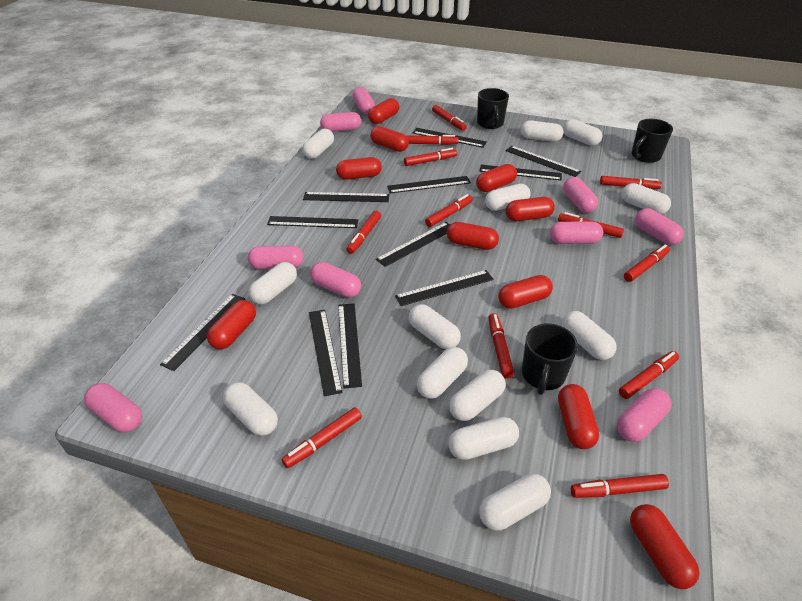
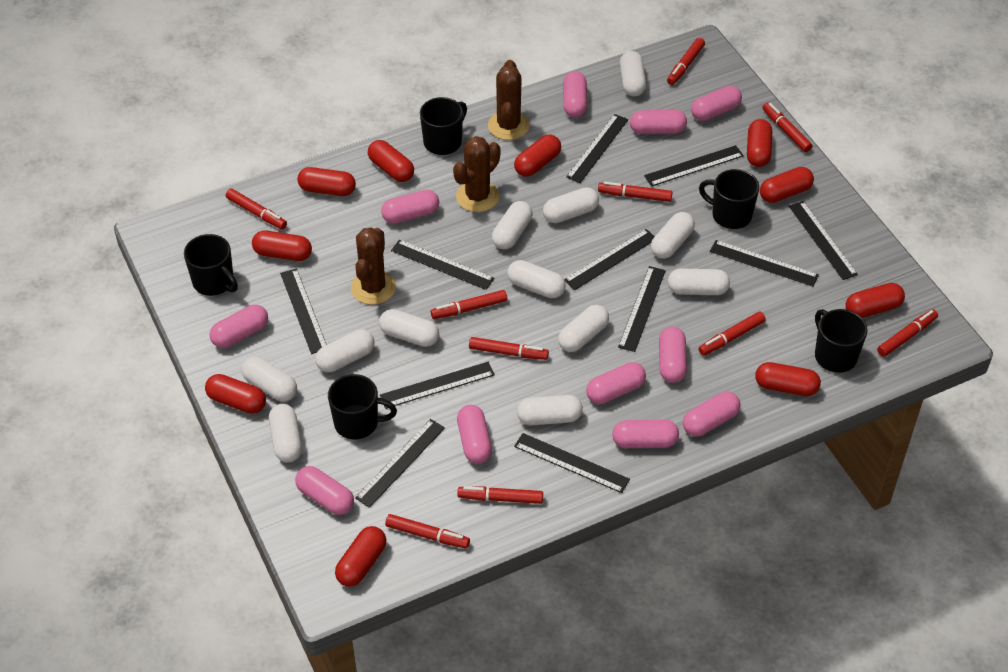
black mug: [477,88,509,129] [522,324,578,395] [632,119,673,163] = 3 -> [184,234,238,296] [328,374,397,439] [420,97,467,155] [699,169,759,229] [815,309,868,373] = 5
brown cactus: none = 0 -> [351,227,396,305] [453,136,500,212] [488,60,530,140] = 3
pink capsule: [84,383,142,432] [248,245,304,269] [310,262,361,298] [320,112,361,132] [353,87,375,114] [550,222,603,244] [563,177,598,213] [617,388,672,442] [635,208,684,245] = 9 -> [210,305,268,348] [295,466,354,515] [381,190,439,224] [457,405,492,464] [563,71,587,117] [586,362,646,404] [612,420,679,448] [630,109,687,134] [659,326,687,383] [683,391,741,437] [691,85,742,121] = 11
red marker: [282,407,362,468] [346,211,381,254] [404,148,457,166] [406,135,459,145] [425,194,473,227] [432,105,467,131] [488,313,514,379] [558,212,624,238] [571,474,669,498] [600,176,662,189] [619,351,679,399] [624,245,670,282] = 12 -> [226,188,287,229] [385,514,470,548] [431,290,507,319] [457,486,543,504] [469,337,549,360] [598,182,672,202] [667,38,705,85] [698,312,766,356] [762,102,812,152] [877,309,938,357] = 10
white capsule: [223,382,278,436] [248,262,297,305] [302,129,334,159] [409,304,461,349] [417,347,468,399] [448,417,519,460] [449,370,506,421] [479,474,551,530] [485,184,531,211] [521,120,563,142] [562,311,617,360] [563,119,602,146] [622,183,671,214] = 13 -> [241,357,297,401] [269,404,302,463] [315,329,375,372] [379,309,439,347] [492,201,533,249] [507,260,566,298] [517,395,583,425] [543,187,599,223] [558,305,609,352] [620,51,646,96] [651,212,695,259] [668,268,730,295] = 12

